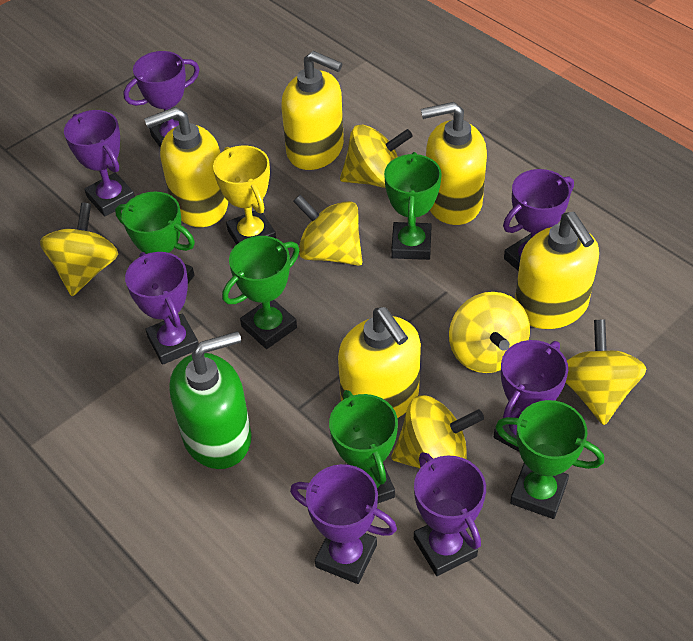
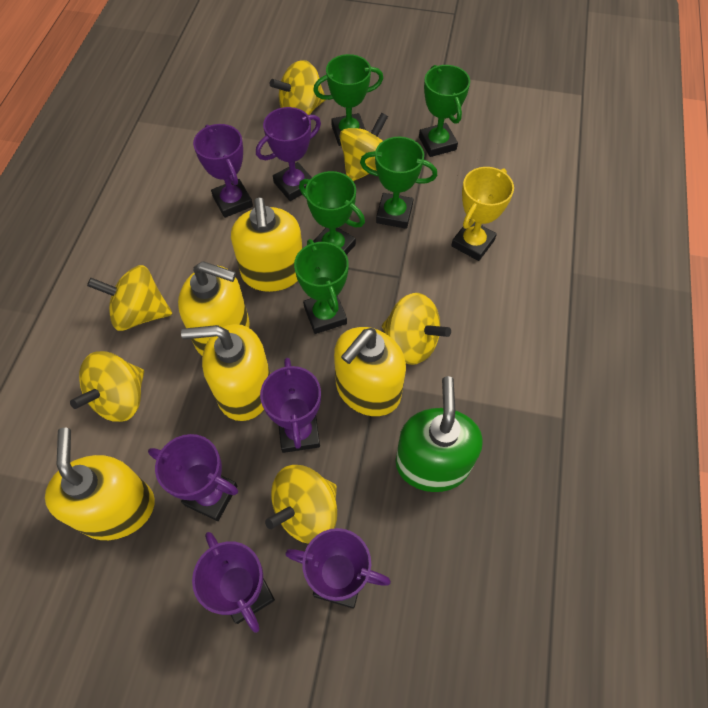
purple trophy: [64,110,135,217] [124,51,200,148] [125,252,199,365] [290,464,397,584] [414,452,486,576] [494,340,568,452] [503,169,574,271] = 7 -> [148,434,238,521] [192,532,275,633] [193,124,253,218] [256,107,321,201] [260,358,321,453] [285,528,391,609] = 6

